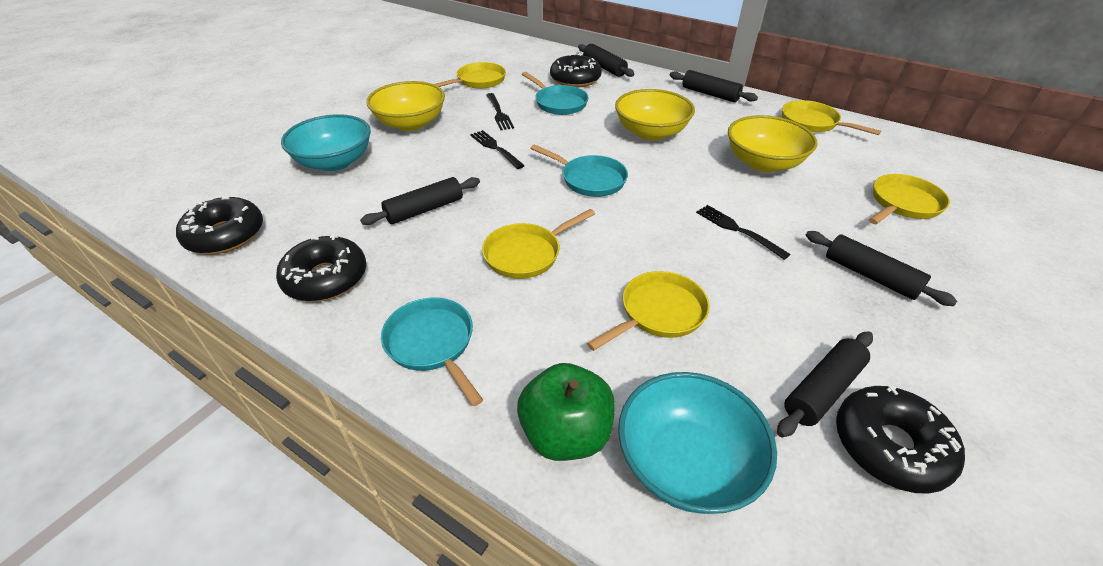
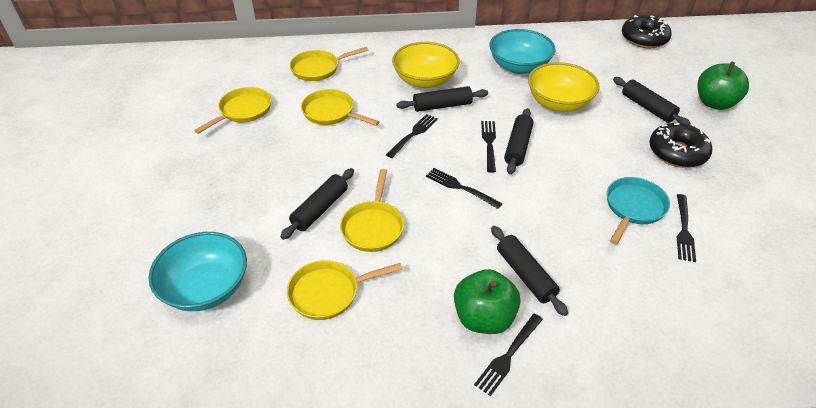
black donut: [176,197,263,254] [276,234,366,302] [550,53,602,88] [836,386,965,494] = 4 -> [622,15,672,48] [649,123,712,168] = 2
black fork: [470,130,525,169] [487,93,514,130] [696,205,791,260] = 3 -> [386,114,438,158] [426,168,503,209] [474,314,543,396] [481,121,496,173] [677,194,696,262] = 5
green apple: [517,363,615,461] = 1 -> [454,269,521,334] [697,61,749,110] = 2
turquoise pan: [381,297,483,406] [522,72,589,115] [530,144,628,197] = 3 -> [607,177,670,244] = 1
yellow bowl: [366,81,445,131] [615,89,695,141] [728,115,818,172] = 3 -> [392,42,460,88] [528,62,600,112] = 2

